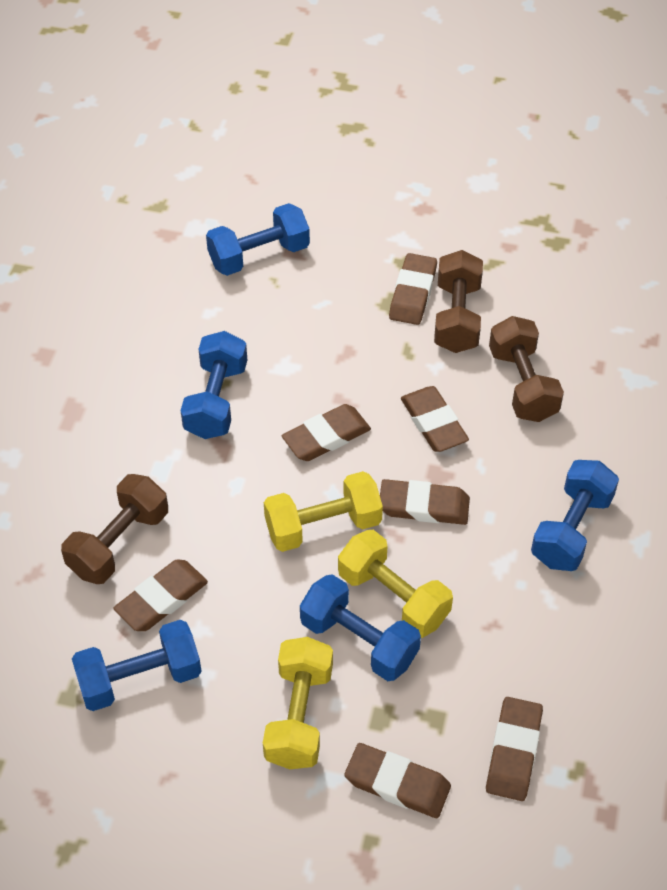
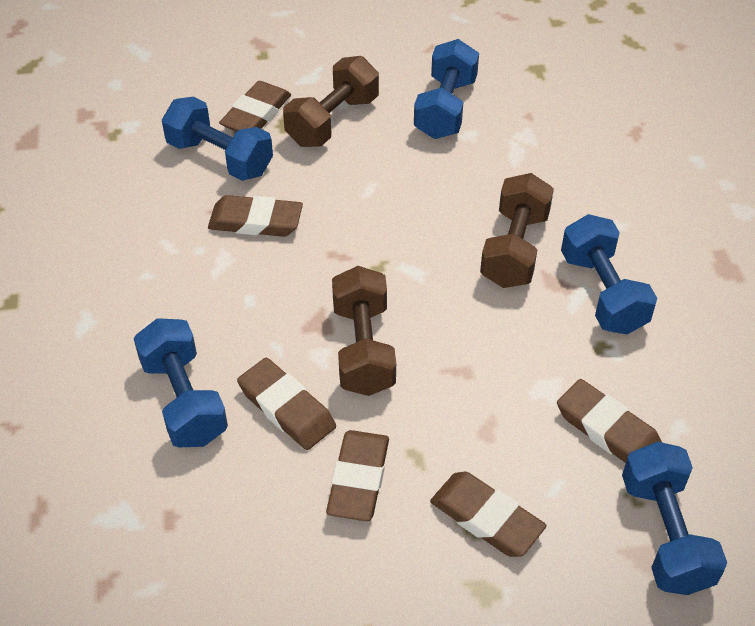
brown eraser: [113,559,208,631] [282,404,371,461] [344,743,451,818] [380,479,470,525] [389,253,437,325] [401,386,469,452] [486,697,543,801] = 7 -> [208,195,303,237] [219,81,291,131] [237,358,336,450] [326,430,389,521] [430,472,546,557] [557,379,662,463] = 6
yellow dumbbell: [263,637,333,769] [264,471,383,552] [338,530,453,638] = 3 -> none = 0

